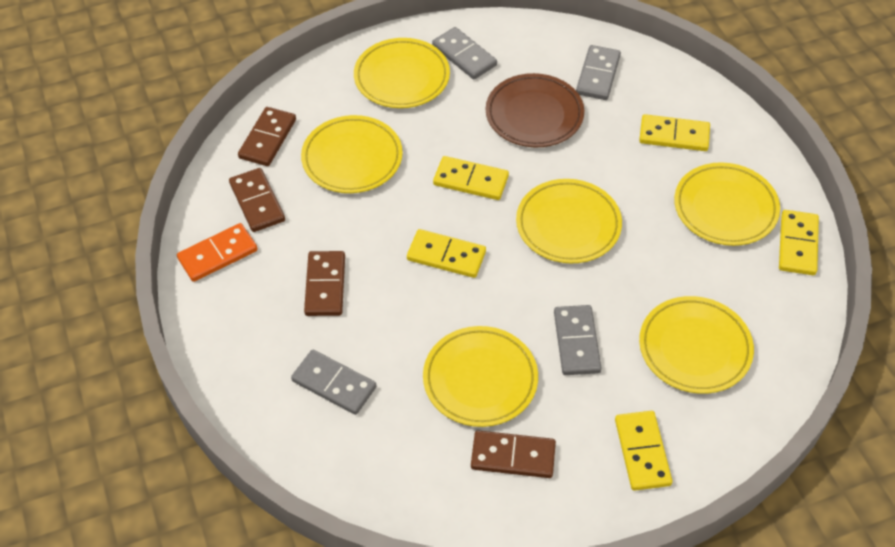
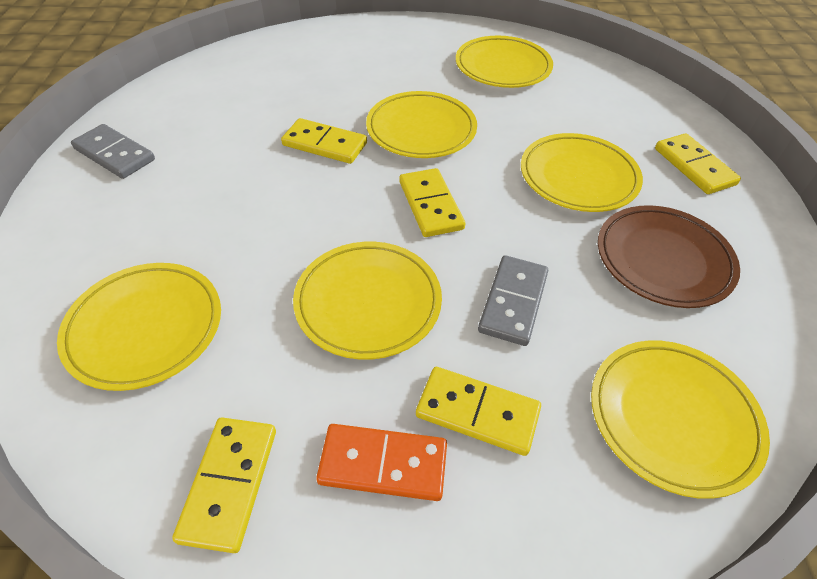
brown domino: [229,168,285,232] [238,107,296,166] [304,251,345,316] [471,430,556,478] = 4 -> none = 0
grey domino: [291,350,376,415] [432,27,497,79] [554,305,602,375] [576,45,621,100] = 4 -> [71,124,155,179] [478,255,548,346] = 2

